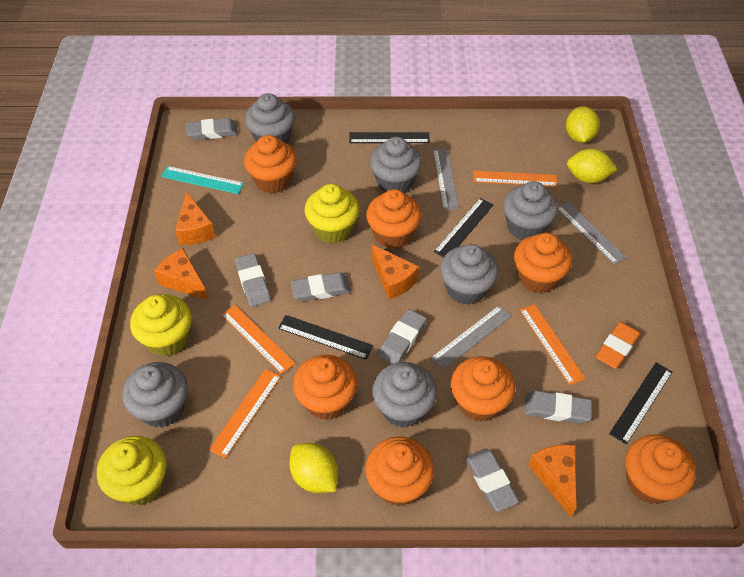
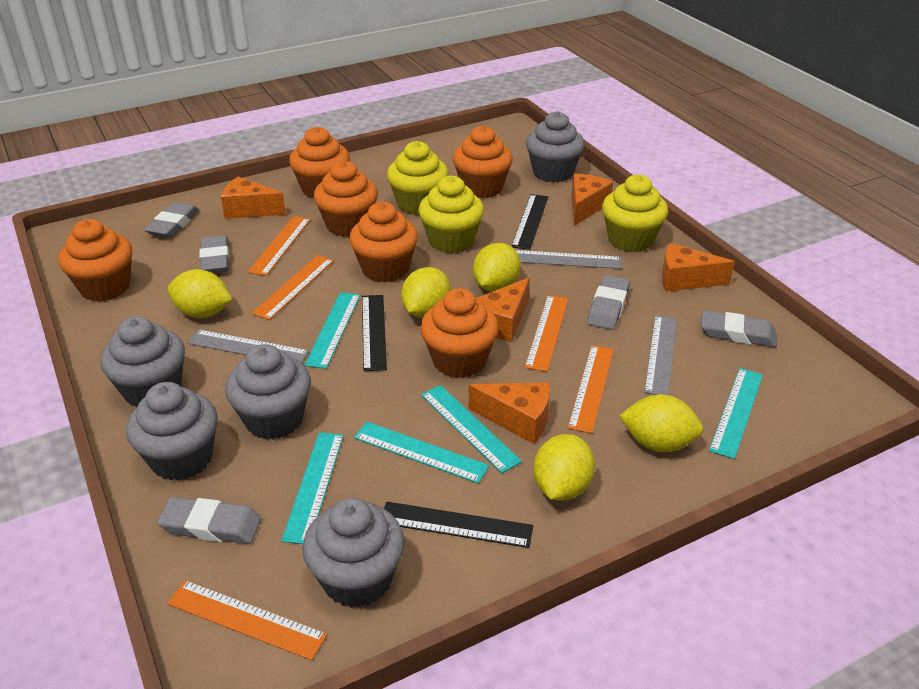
black ruler: [278,315,373,360] [349,132,430,143] [434,198,493,257] [609,363,672,445] = 4 -> [362,295,387,372] [384,502,533,548] [511,194,548,250] = 3
grey cupcake: [122,362,188,428] [245,93,295,143] [370,137,422,193] [372,362,437,428] [440,244,498,305] [503,181,558,240] = 6 -> [100,316,185,408] [126,382,218,481] [225,344,311,440] [302,498,405,608] [526,111,585,183] = 5
grey eraser: [186,118,238,140] [235,253,271,307] [291,272,351,301] [378,309,426,364] [465,449,519,512] [524,391,592,423] = 6 -> [145,202,199,238] [157,497,262,544] [199,235,229,273] [587,275,630,330] [701,310,777,347] = 5
orange cheese: [154,248,208,300] [175,192,216,245] [371,244,419,299] [528,445,577,517] = 4 -> [221,177,286,219] [469,382,550,444] [477,277,530,342] [571,174,613,226] [662,243,735,292] = 5
orange cupcake: [244,135,296,194] [293,355,357,420] [365,437,434,507] [366,189,421,249] [451,356,515,422] [514,233,572,293] [626,435,696,504] = 7 -> [58,219,132,302] [289,126,350,198] [314,161,378,237] [349,202,418,282] [420,288,499,378] [453,126,513,199] = 6
orange eraser: [595,321,641,369] = 1 -> none = 0
orange ruler: [209,369,281,458] [221,305,296,374] [473,171,558,187] [520,304,586,385] = 4 -> [167,580,327,660] [248,216,311,276] [252,255,334,320] [525,295,569,372] [568,345,614,434] = 5
turquoise ruler: [161,166,244,194] = 1 -> [281,432,344,544] [304,292,360,369] [354,422,489,483] [421,385,522,473] [709,368,763,459] = 5
yellow lemon: [289,443,338,493] [566,106,600,143] [567,148,617,183] = 3 -> [168,269,232,318] [401,267,451,318] [473,243,521,291] [533,434,595,501] [619,394,703,452] = 5

